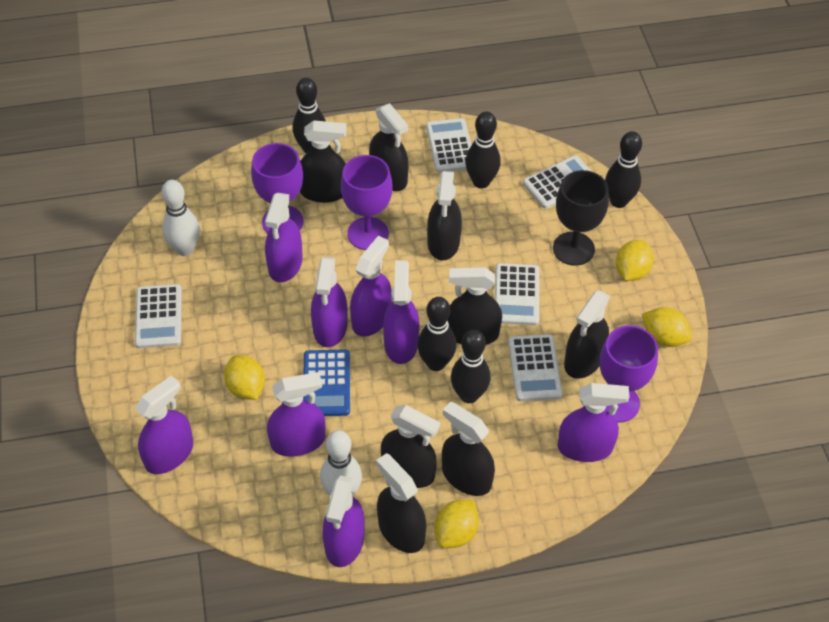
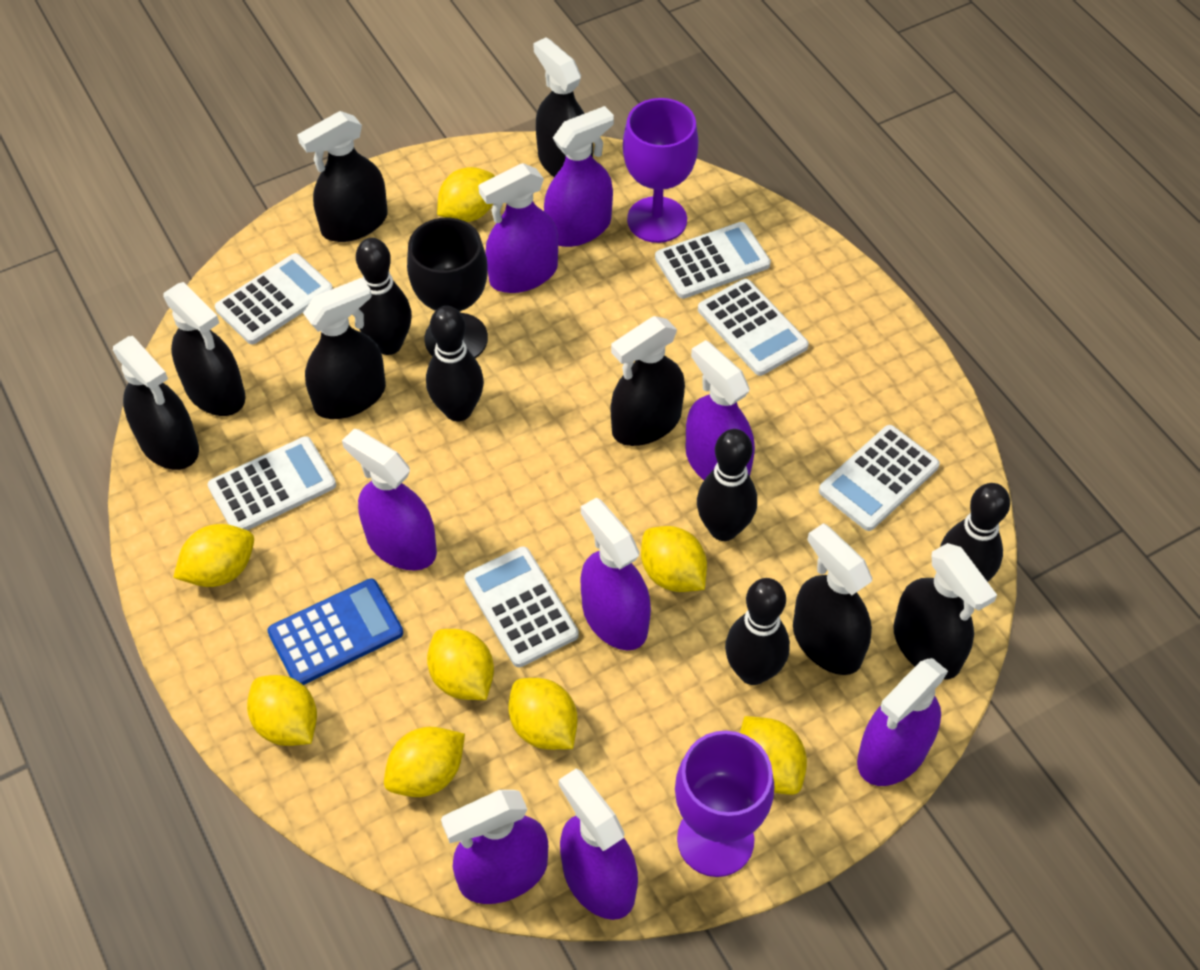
purple goblet: [251,143,303,234] [341,155,392,250] [599,325,658,423] = 3 -> [623,98,698,243] [675,731,774,877] = 2
white bowling pin: [161,180,200,256] [320,430,362,496] = 2 -> none = 0
white calculator: [135,284,182,348] [426,118,471,173] [495,263,539,325] [508,334,563,401] [523,155,591,209] = 5 -> [208,436,336,530] [215,253,333,344] [464,546,579,667] [655,222,771,299] [698,279,809,376] [819,425,940,531] = 6
yellow lemon: [224,355,265,400] [434,500,479,548] [616,240,654,281] [642,307,692,347] = 4 -> [173,524,254,587] [247,675,317,746] [384,727,465,797] [427,629,494,700] [437,167,495,222] [509,678,578,750] [641,526,707,592] [740,716,807,795] = 8

